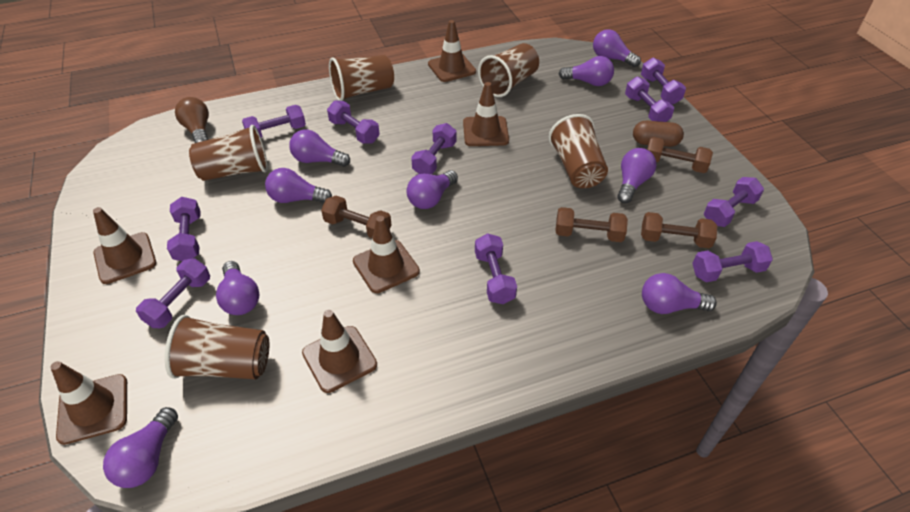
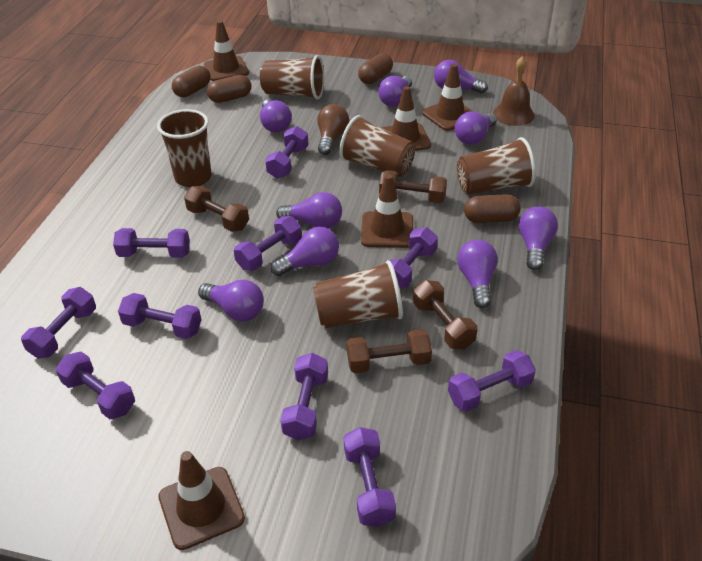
brown bell: none = 0 -> [493,56,535,126] = 1
brown capsule: [633,121,684,147] = 1 -> [172,66,211,97] [207,75,251,103] [358,53,393,84] [464,194,521,223] = 4
brown traffic cone: [50,361,127,445] [93,207,156,284] [302,310,377,393] [353,216,420,293] [428,20,476,82] [463,82,509,146] = 6 -> [158,451,245,550] [204,20,249,81] [361,174,413,248] [382,86,431,151] [422,64,474,131] = 5

